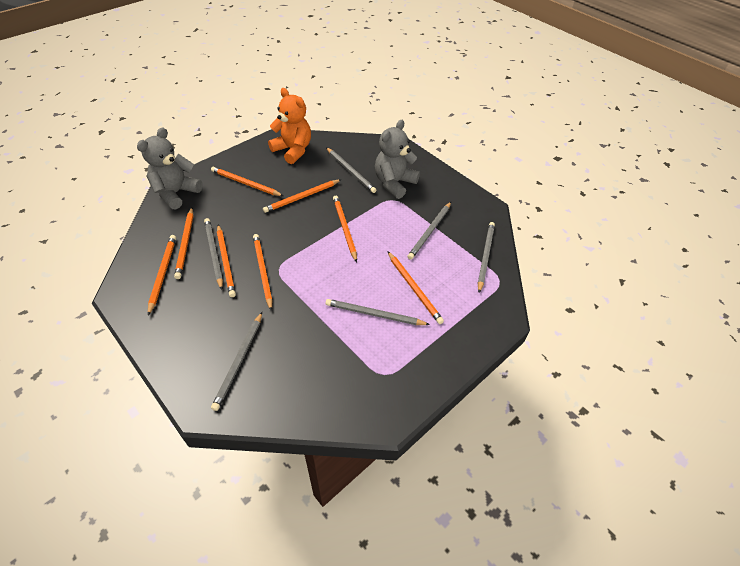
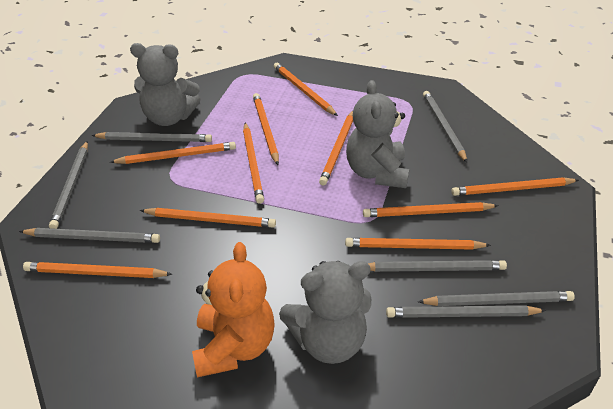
grey pencil: [204,218,223,290] [211,312,262,411] [326,147,376,193] [326,299,430,325] [407,202,451,260] [478,222,495,293] = 6 -> [19,228,160,243] [49,141,88,229] [91,132,212,142] [368,260,507,272] [386,305,547,318] [418,291,575,306] [423,91,467,162] = 7
grey teddy bear: [137,128,203,209] [375,120,420,199] = 2 -> [130,43,200,126] [279,261,371,364] [346,80,409,188] = 3
orange pencil: [148,235,176,316] [174,208,193,279] [211,167,283,196] [217,225,236,297] [253,234,272,311] [263,179,342,213] [333,196,357,262] [388,252,444,324] = 8 -> [23,262,172,278] [110,142,236,164] [140,208,276,228] [243,123,264,204] [253,93,279,165] [274,63,338,116] [319,111,353,185] [345,238,491,250] [363,202,499,217] [451,177,579,196] = 10

